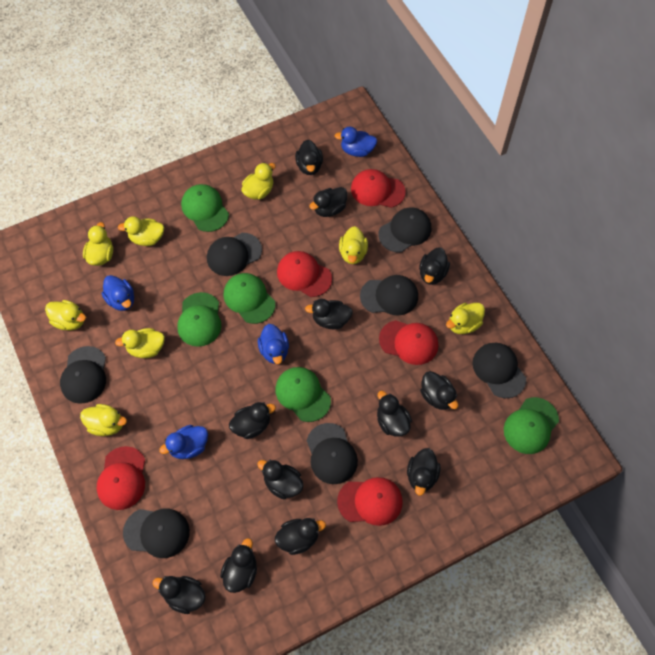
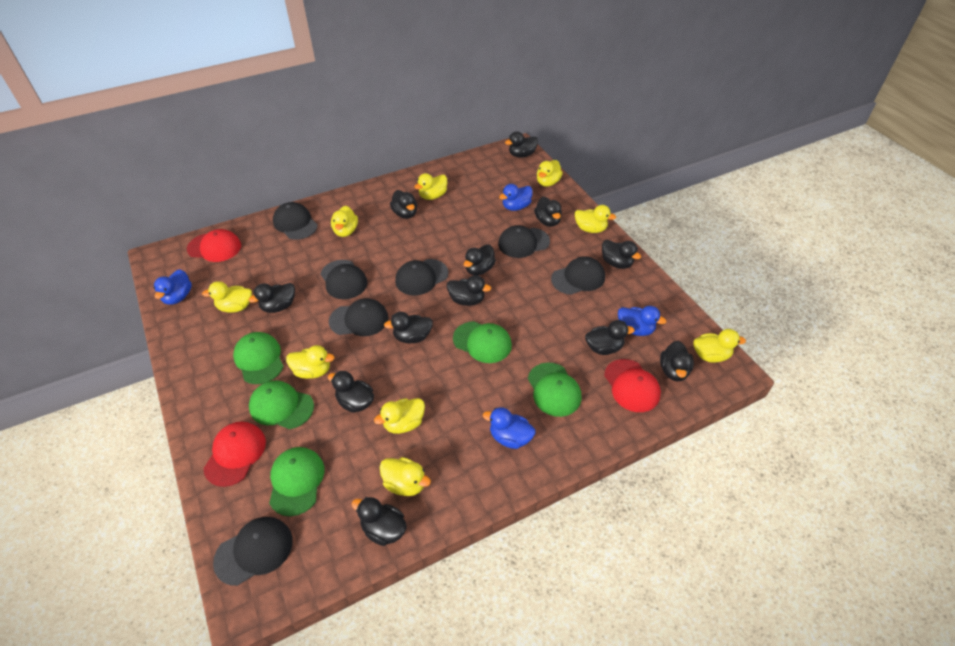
red cap: [97,446,145,510] [277,251,332,297] [337,477,403,526] [351,169,406,208] [379,320,438,365] = 5 -> [187,229,241,262] [203,421,266,487] [604,359,661,412] = 3
yellow duck: [45,300,86,330] [80,404,127,436] [83,222,113,266] [115,328,165,358] [118,216,164,246] [241,163,276,199] [339,226,368,264] [446,303,485,334] = 8 -> [202,281,252,313] [286,345,335,379] [331,206,358,237] [374,398,425,434] [379,457,431,496] [414,173,447,200] [537,160,563,187] [575,205,616,233] [694,329,746,363] = 9

